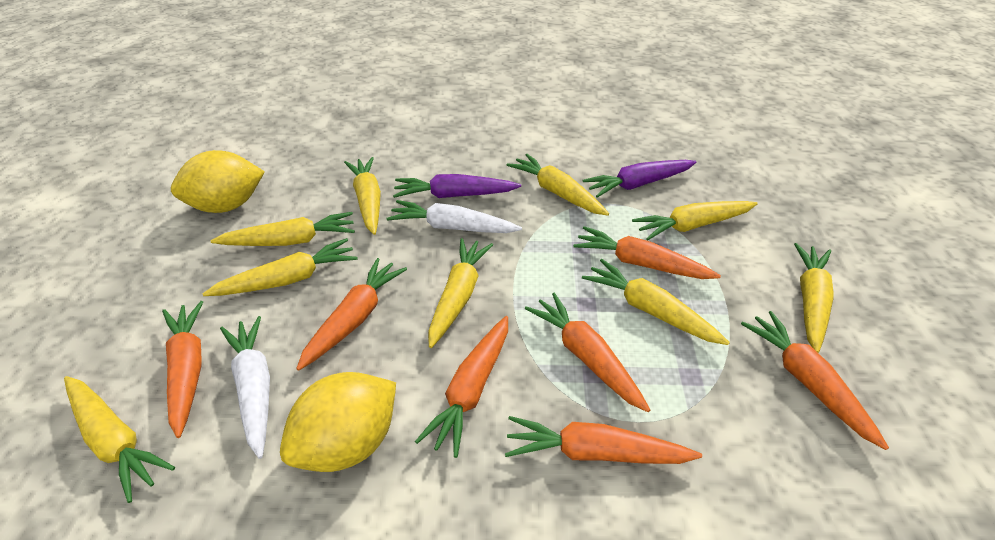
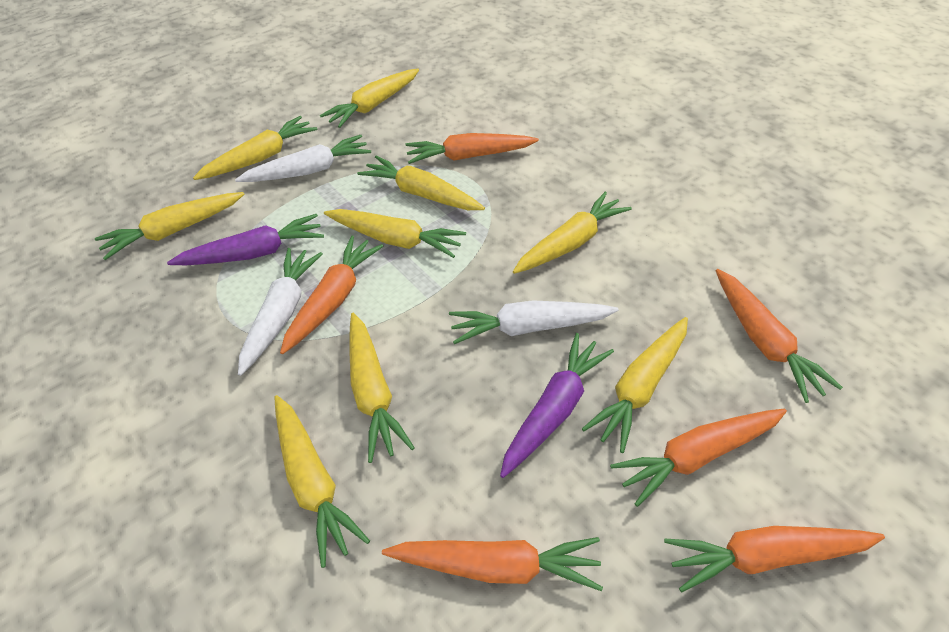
orange carrot: [162,301,203,438] [296,258,407,371] [415,316,508,458] [505,416,702,464] [525,292,650,412] [573,226,721,279] [741,311,889,450] = 7 -> [280,236,383,354] [382,537,603,591] [405,133,539,164] [610,409,787,507] [664,526,885,592] [716,269,843,403] = 6
white carrot: [220,316,270,459] [386,200,522,233] = 2 -> [235,135,371,182] [238,248,323,376] [449,300,619,344] = 3
yellow lemon: [171,150,265,213] [280,372,396,472] = 2 -> none = 0

